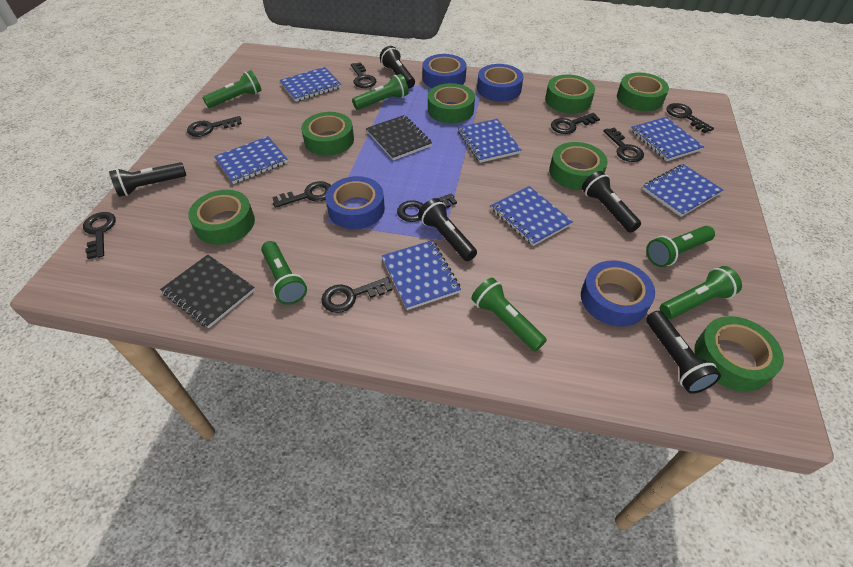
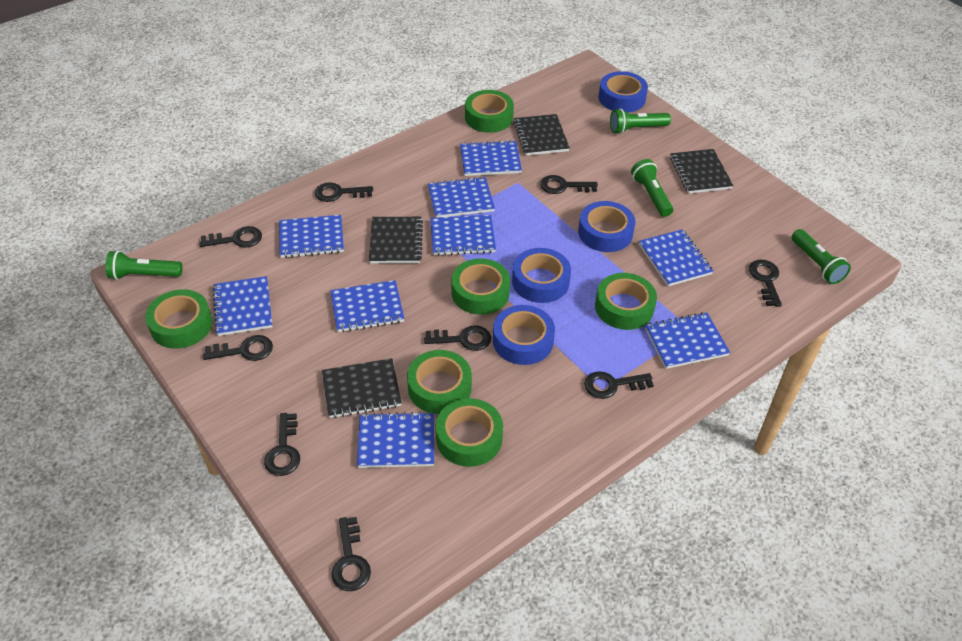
black flashlight: [109,162,186,197] [380,46,415,88] [418,198,477,261] [582,171,641,233] [646,311,721,394] = 5 -> none = 0
black notebook: [160,255,255,328] [366,115,432,160] = 2 -> [322,358,402,418] [369,217,423,263] [514,114,570,156] [670,149,734,194] = 4
blue notebook: [214,136,288,184] [280,67,341,102] [382,240,461,310] [458,119,522,163] [491,186,573,246] [631,117,704,161] [642,164,723,217] = 7 -> [213,276,272,336] [279,215,344,258] [330,280,405,332] [357,412,434,468] [428,177,495,218] [430,215,496,256] [460,140,522,176] [639,229,713,286] [645,312,730,369] = 9
green flashlight: [203,70,261,108] [261,241,307,305] [352,74,409,110] [471,278,547,351] [646,226,715,267] [660,266,742,319] = 6 -> [106,251,183,280] [610,109,671,134] [631,159,673,217] [792,229,851,284] = 4
green tape: [188,190,255,245] [301,112,354,156] [428,83,475,123] [545,74,595,114] [549,142,608,190] [617,72,669,111] [694,316,784,392] = 7 -> [145,289,213,349] [407,350,472,414] [436,398,503,467] [451,258,510,315] [465,90,514,133] [595,273,657,330] = 6

